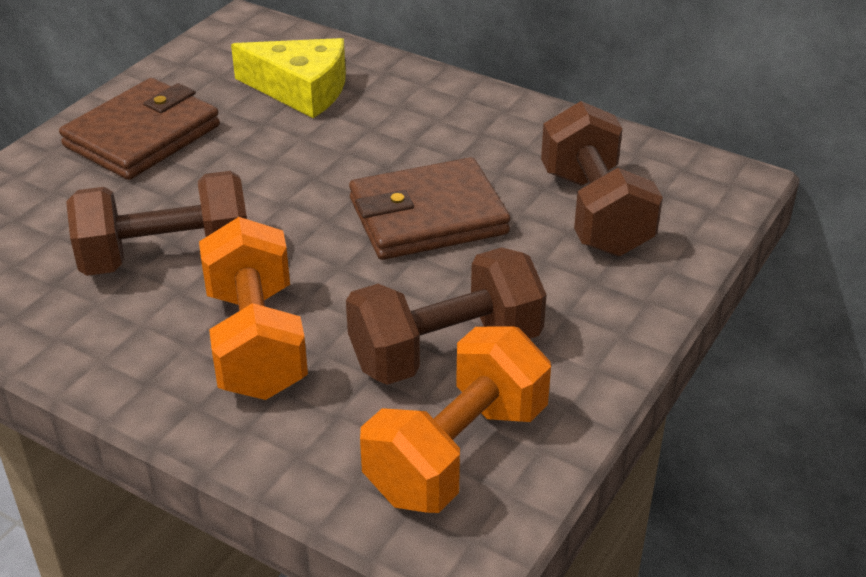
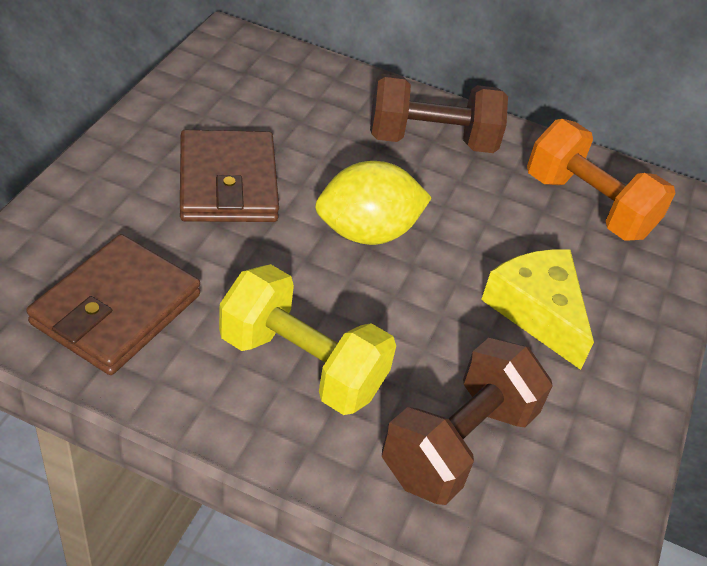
brown dumbbell: [66,171,247,276] [346,247,547,385] [541,101,663,256] = 3 -> [370,74,508,153] [382,338,553,505] = 2
orange dumbbell: [199,217,308,400] [360,326,551,513] = 2 -> [527,119,676,241] = 1
yellow dumbbell: none = 0 -> [219,264,396,415] = 1
yellow lemon: none = 0 -> [315,161,432,245] = 1

